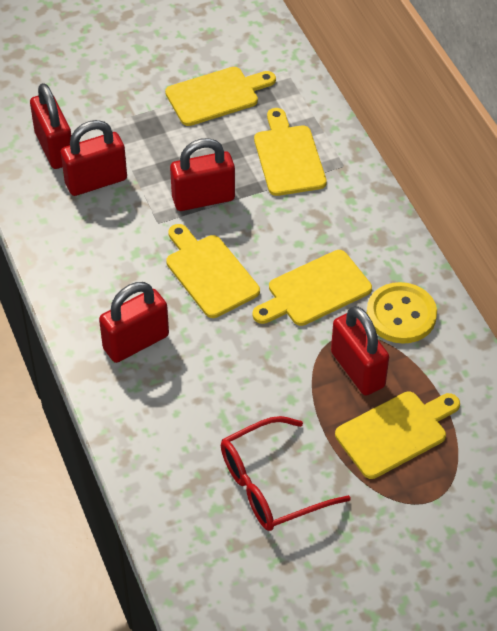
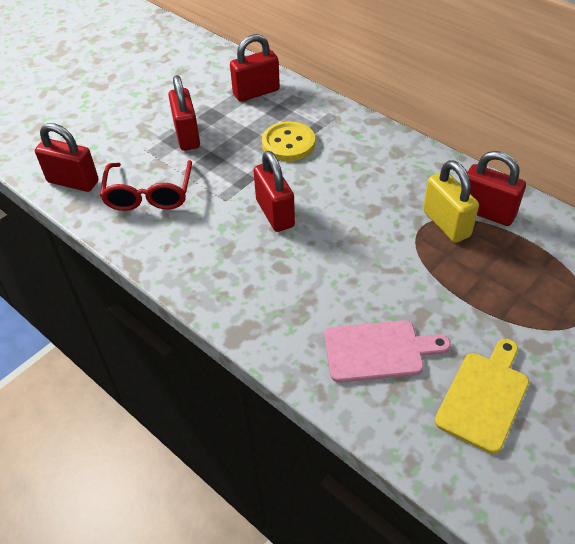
pink cutting board: none = 0 -> [324,320,451,383] = 1
yellow cutting board: [165,67,276,126] [166,224,260,318] [253,250,372,326] [254,108,327,196] [335,392,460,479] = 5 -> [435,339,529,454] = 1
yellow padlock: none = 0 -> [423,160,479,243] = 1

